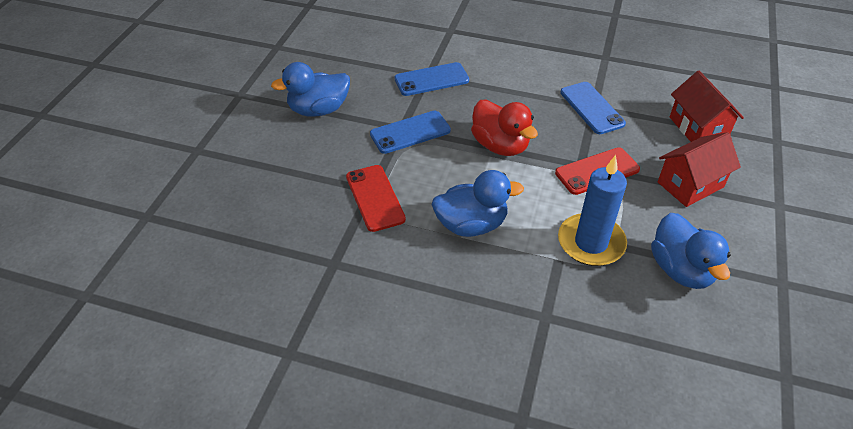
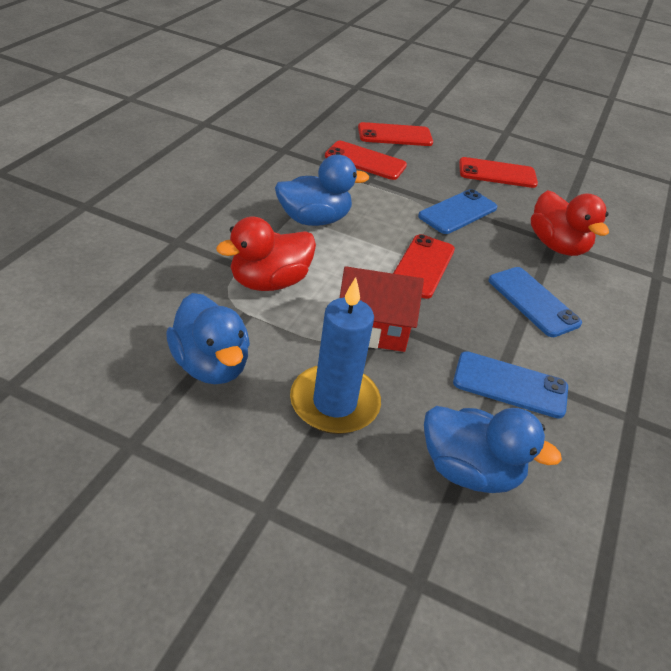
red duck: [471,100,538,156] = 1 -> [216,216,316,291] [531,190,609,256] = 2
red house: [658,132,741,207] [670,71,744,142] = 2 -> [340,266,424,352] = 1
red phone: [346,165,406,232] [555,147,640,195] = 2 -> [325,141,407,180] [358,122,433,146] [393,234,455,299] [459,157,538,188] = 4

